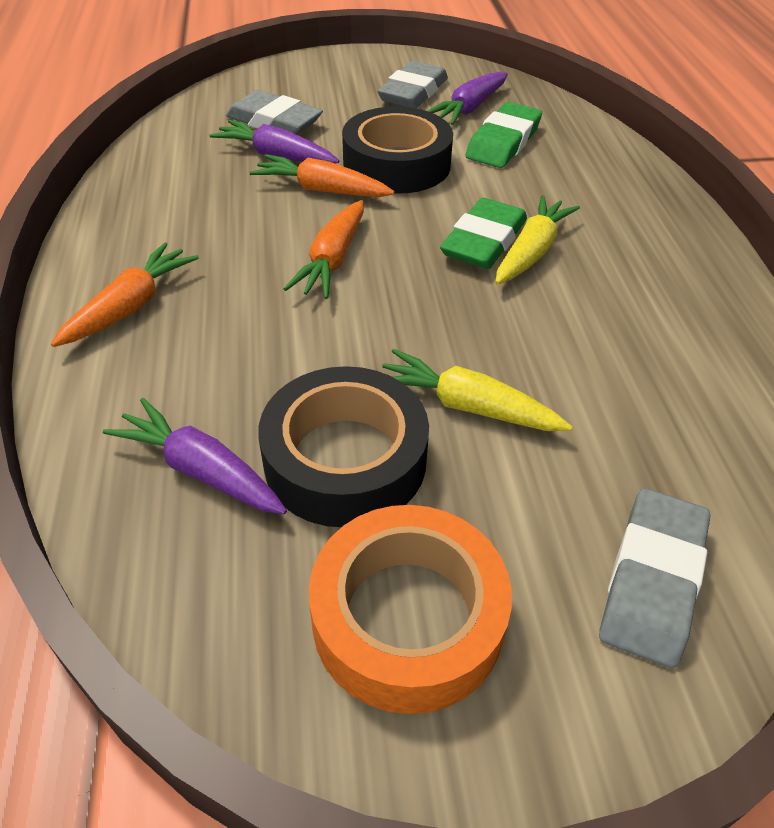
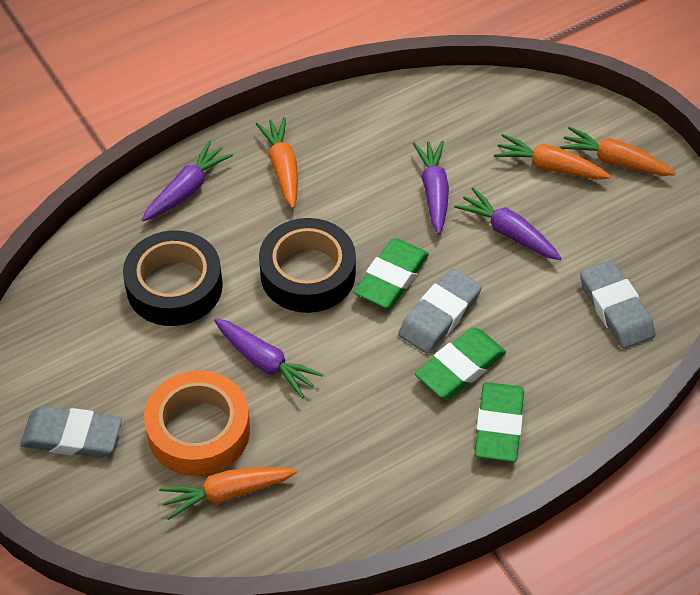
green eraser: [440,198,527,269] [465,102,542,168] = 2 -> [354,238,429,308] [415,327,506,399] [475,382,524,462] = 3
orange carrot: [51,243,199,347] [249,154,395,197] [284,200,364,299] = 3 -> [159,467,297,520] [255,117,298,208] [494,134,611,179] [559,126,676,176] = 4
purple carrot: [103,398,287,514] [209,120,339,164] [428,72,508,125] = 3 -> [142,141,233,221] [214,318,324,398] [413,141,449,234] [454,188,562,260] = 4
yellow carrot: [382,349,572,431] [495,195,580,285] = 2 -> none = 0

